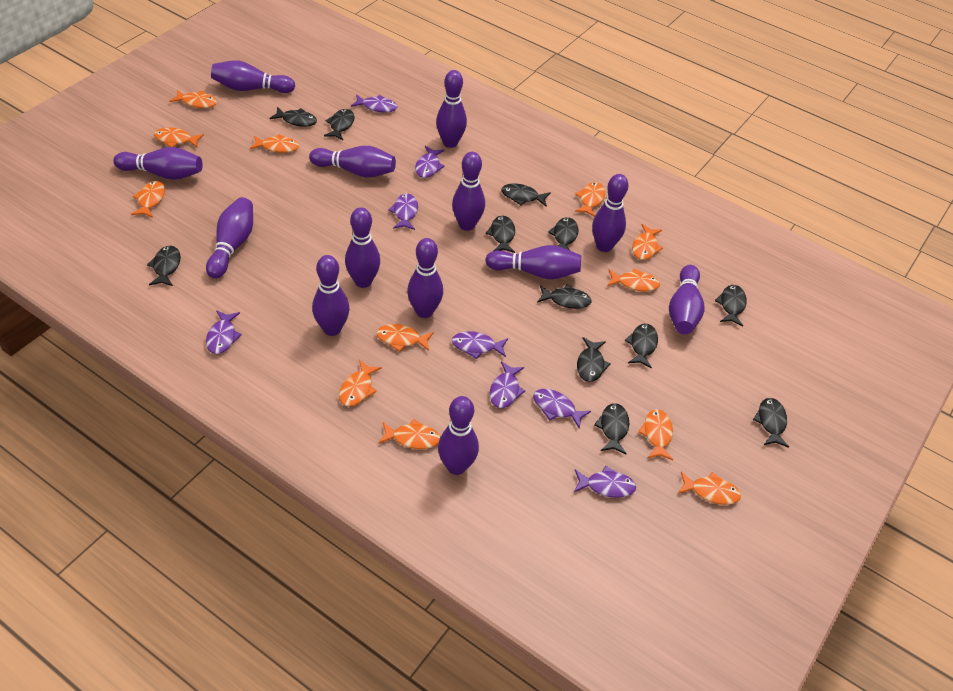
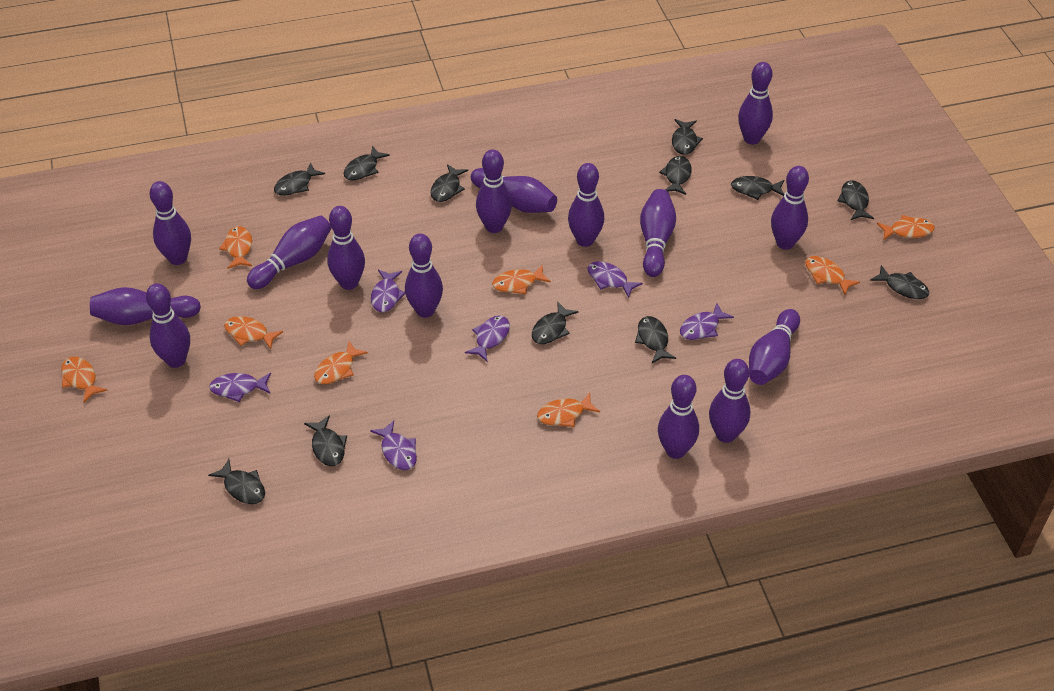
orange fish: [131,181,165,218] [154,127,204,147] [169,90,217,108] [250,134,299,153] [339,360,382,406] [377,324,434,352] [378,419,440,449] [575,182,605,217] [607,268,660,292] [632,224,663,260] [638,409,673,460] [678,471,741,505] = 12 -> [61,357,108,403] [219,226,252,269] [224,316,283,349] [314,341,368,384] [492,265,551,294] [537,393,600,427] [805,256,860,295] [877,215,935,240] = 8
purple bowling pin: [113,147,203,180] [206,197,253,279] [211,61,295,93] [309,146,396,178] [312,255,349,336] [345,207,380,288] [407,238,443,318] [436,70,467,148] [438,396,479,475] [452,152,485,231] [485,245,581,279] [592,174,628,252] [669,265,705,334] = 13 -> [90,287,201,325] [146,283,190,368] [150,181,191,265] [247,215,331,289] [327,206,365,290] [405,233,443,318] [471,168,557,213] [476,149,512,233] [568,163,604,247] [640,189,676,277] [658,375,699,459] [709,359,750,443] [738,62,773,145] [749,309,800,385] [771,166,809,249] = 15
purple fish: [206,310,242,354] [351,94,397,112] [388,193,418,230] [415,146,445,178] [452,331,508,359] [490,361,525,408] [533,389,591,428] [574,466,636,498] = 8 -> [209,373,271,402] [370,420,417,470] [371,270,405,312] [465,315,510,361] [587,261,643,298] [680,303,734,340] = 6

